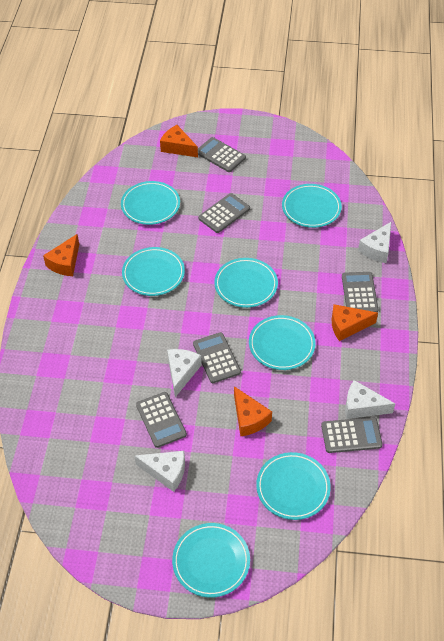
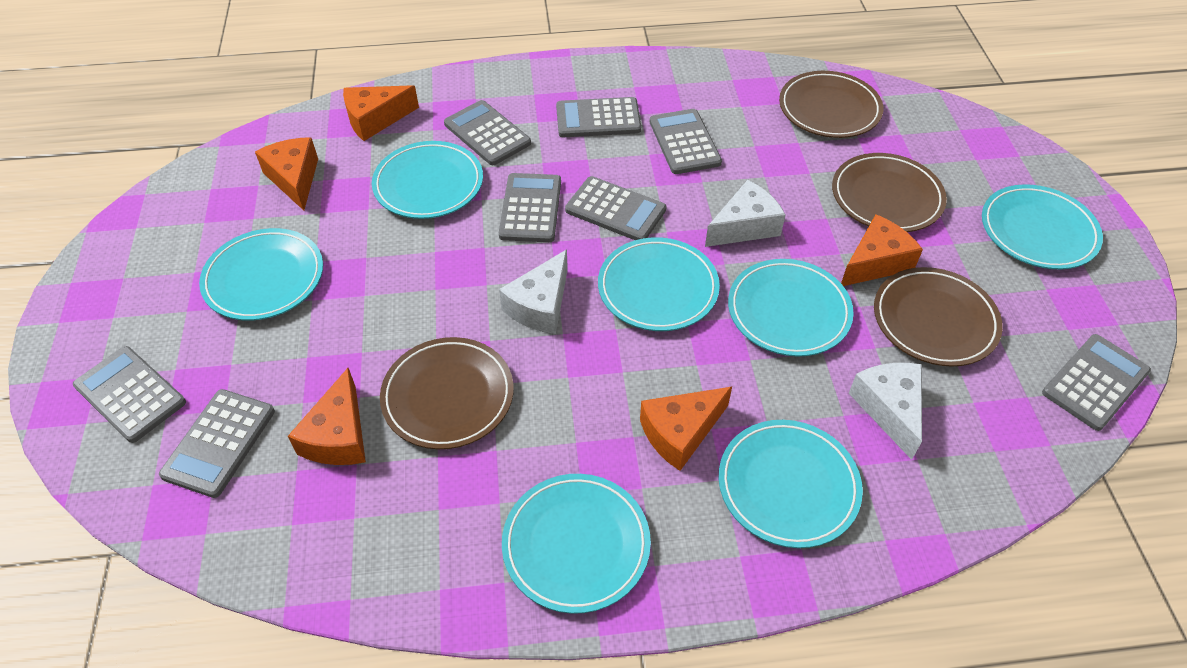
brown plate: none = 0 -> [380,337,514,449] [779,71,883,138] [832,153,947,232] [874,267,1003,367] = 4
grey calculator: [136,392,187,448] [193,332,241,383] [198,137,246,172] [198,193,250,233] [321,417,383,453] [342,272,378,312] = 6 -> [73,346,186,443] [159,389,275,498] [444,100,531,165] [499,173,561,242] [556,97,641,137] [565,176,667,240] [650,109,722,174] [1042,334,1151,431] = 8
orange cheese: [43,234,79,276] [160,125,198,157] [234,386,272,436] [332,304,378,341] = 4 -> [255,137,318,211] [288,368,366,465] [343,85,419,141] [640,387,732,471] [841,214,923,286] = 5
white cheese: [134,451,185,492] [167,349,202,397] [345,380,395,419] [358,222,391,263] = 4 -> [499,250,568,334] [705,180,785,247] [849,363,922,460] = 3

